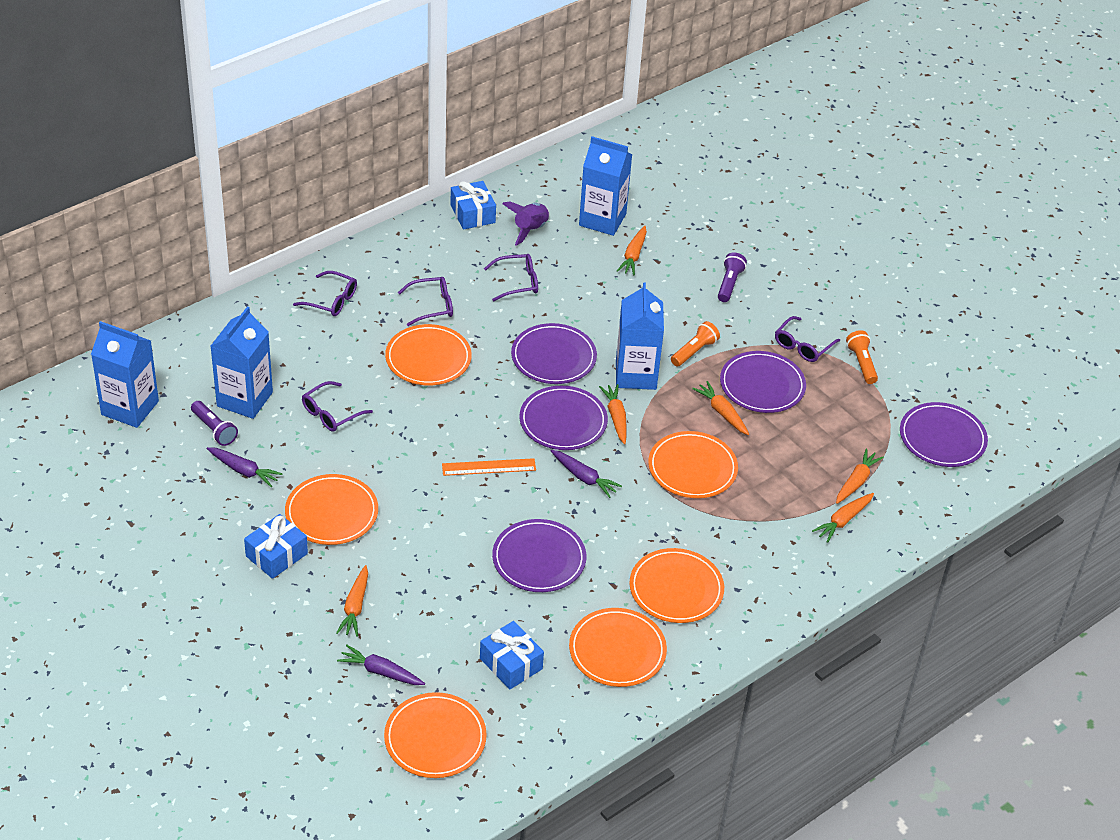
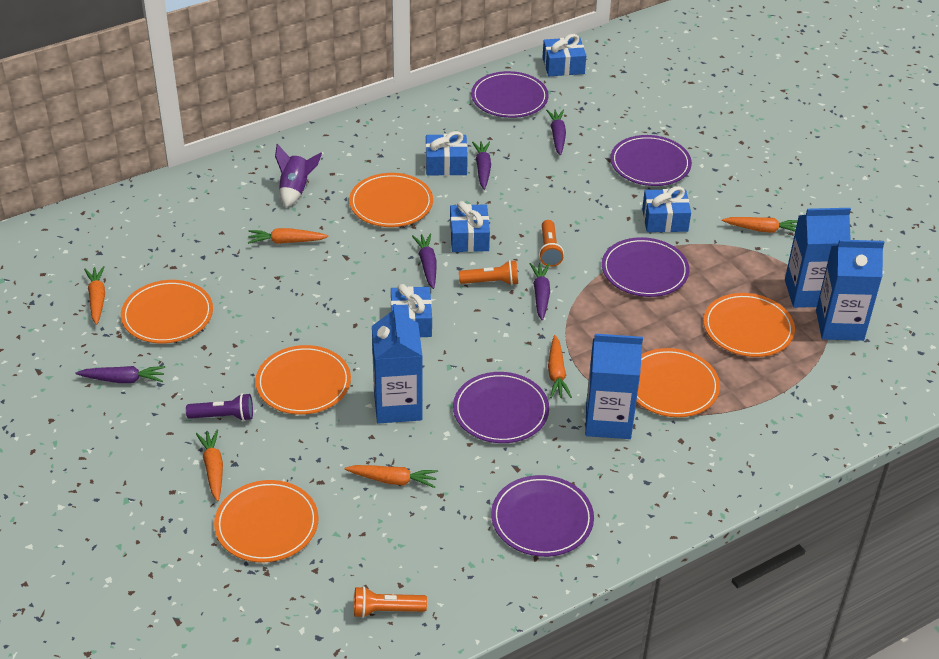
blue gift: [244,514,308,579] [450,181,496,230] [480,621,544,689] = 3 -> [391,284,432,337] [426,131,468,176] [450,201,490,252] [542,34,586,76] [642,186,691,232] = 5
orange flashlight: [671,321,720,367] [846,330,878,384] = 2 -> [354,586,427,618] [459,260,518,285] [539,220,564,267] = 3
orange ruler: [442,458,536,476] = 1 -> none = 0
purple carrot: [206,447,283,487] [337,645,425,685] [551,450,622,498] = 3 -> [76,366,165,383] [412,233,437,289] [472,141,491,190] [530,263,550,320] [546,110,566,156] = 5
purple flashlight: [191,401,238,446] [718,252,747,302] = 2 -> [186,393,253,421] = 1
purple glasses: [293,271,357,316] [302,381,373,432] [398,277,453,326] [484,254,538,301] [775,316,840,362] = 5 -> none = 0

